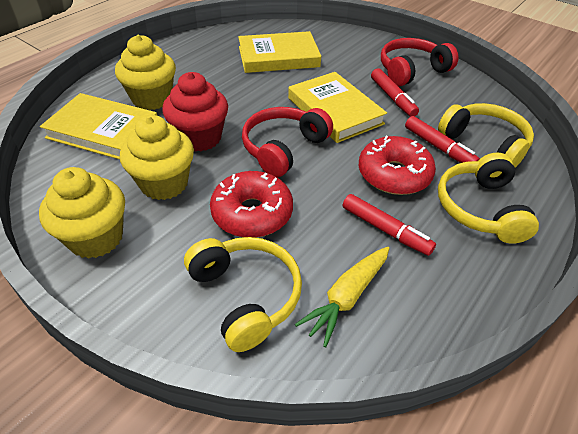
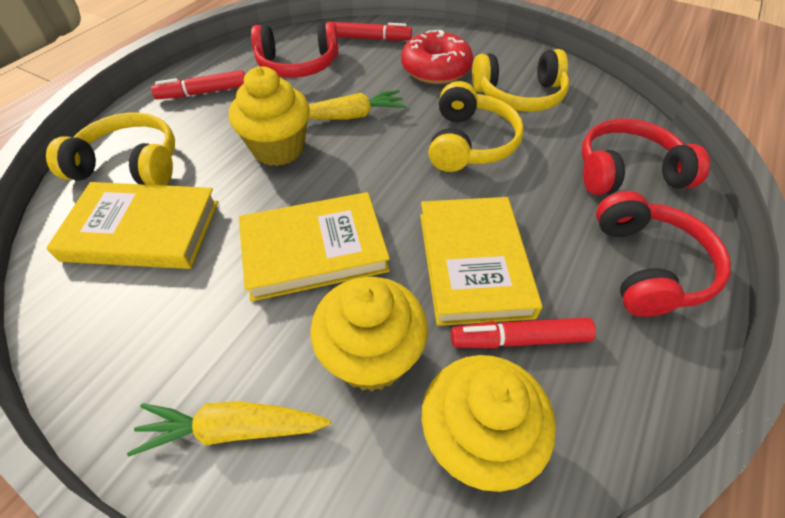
red cupcake: [162,72,228,152] = 1 -> none = 0
red donut: [210,171,293,238] [359,136,436,195] = 2 -> [401,30,473,84] = 1
red headphones: [242,107,333,177] [381,38,458,86] = 2 -> [251,21,338,78] [582,119,710,195] [596,191,731,317] = 3
yellow carrot: [295,247,389,347] = 1 -> [127,401,331,457] [309,90,406,120] = 2

